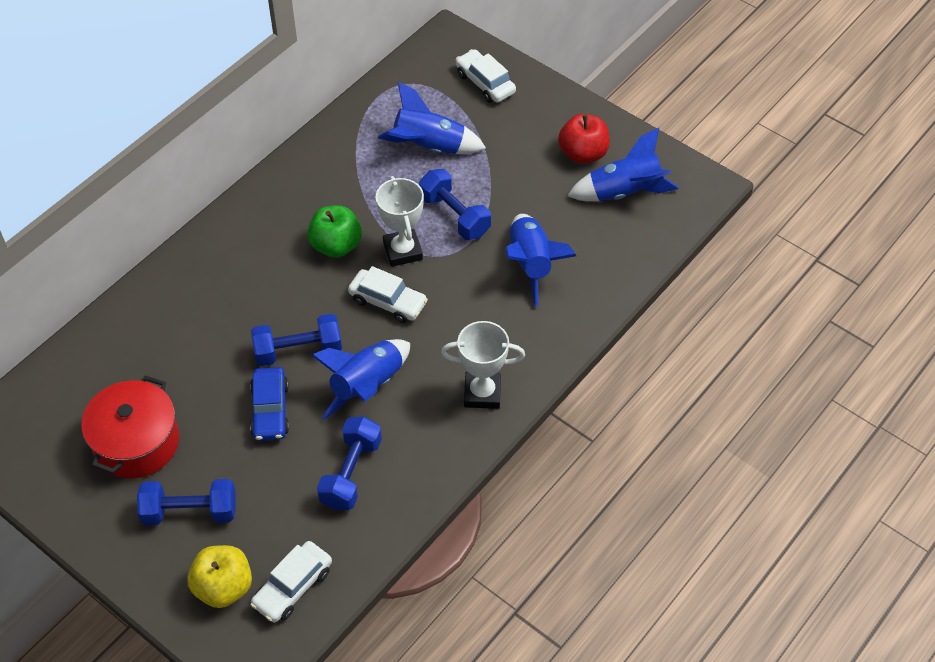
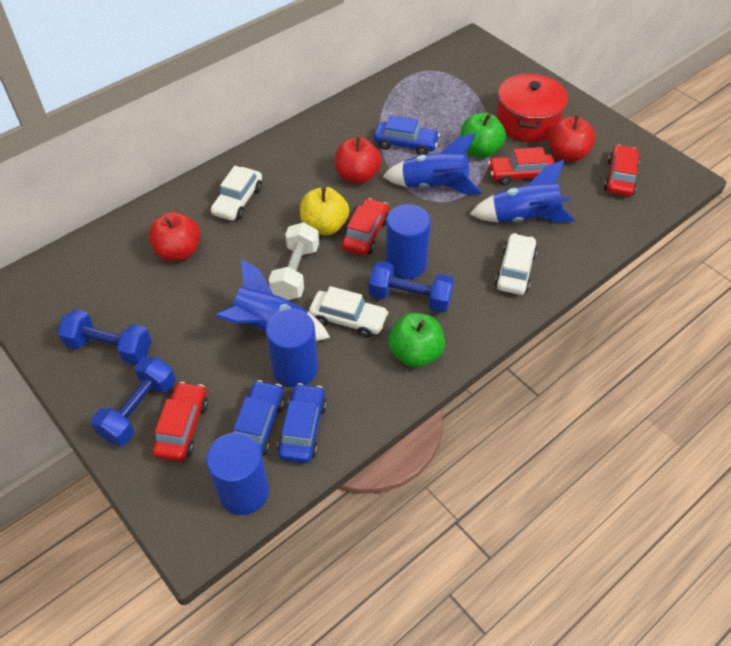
blue car: [250,367,289,441] = 1 -> [233,380,284,456] [277,383,327,463] [374,115,440,155] = 3
blue cylinder: none = 0 -> [206,433,269,515] [266,309,318,388] [386,204,431,279] = 3
blue dumbbell: [137,479,236,525] [251,314,342,366] [317,417,382,510] [419,169,491,240] = 4 -> [57,309,151,365] [91,356,175,446] [369,261,454,313] = 3
blue rocket: [311,339,410,420] [378,82,486,154] [505,214,576,306] [567,128,679,201] = 4 -> [215,259,330,341] [383,133,482,194] [470,160,575,223] = 3
green apple: [307,205,362,258] = 1 -> [388,313,445,368] [460,113,506,158] = 2
red apple: [558,114,610,164] = 1 -> [148,212,201,261] [335,136,382,184] [548,115,596,162] = 3
red car: none = 0 -> [152,382,208,462] [342,198,389,256] [488,147,555,186] [604,145,640,197] = 4
white dumbbell: none = 0 -> [269,222,319,300] = 1
white trophy: [376,176,424,267] [441,321,525,409] = 2 -> none = 0

